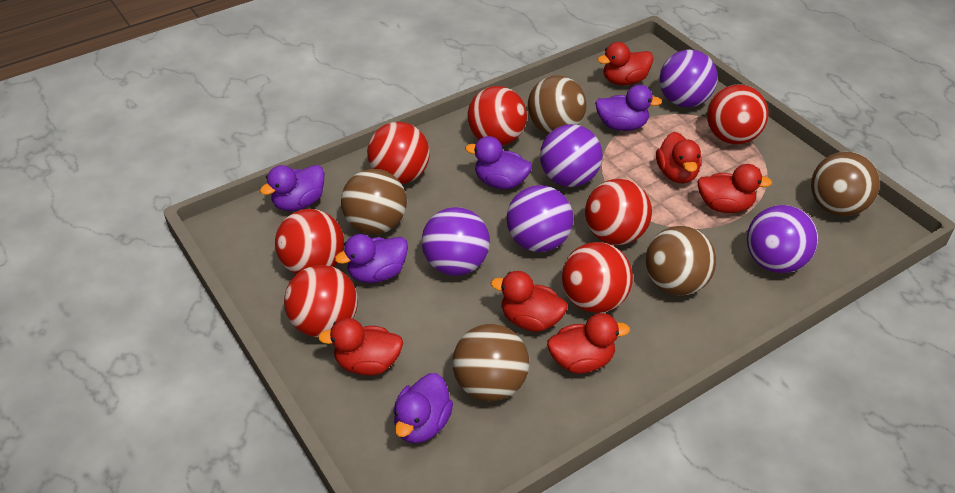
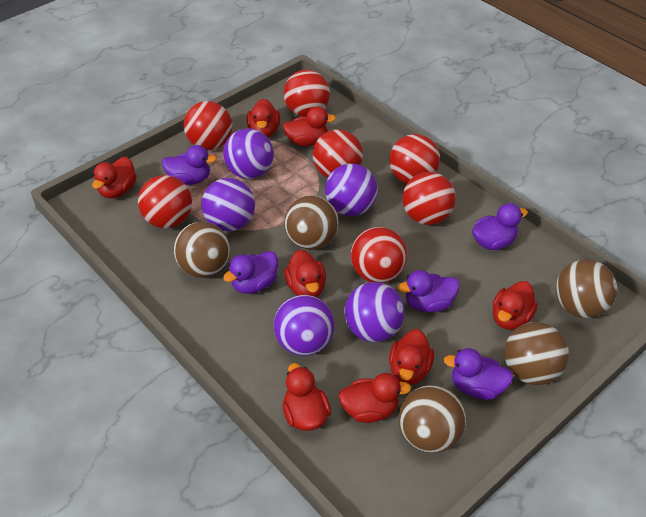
red duck: [318,318,403,375] [491,271,568,332] [547,313,630,374] [597,42,653,85] [656,132,702,183] [697,164,772,213] = 6 -> [92,157,137,198] [247,99,280,137] [282,106,336,146] [282,363,331,431] [284,250,326,297] [338,373,411,423] [389,329,434,385] [493,281,538,330] = 8

